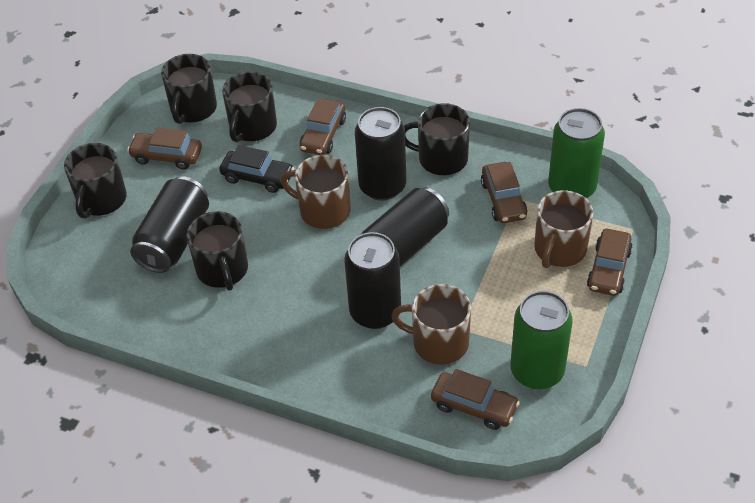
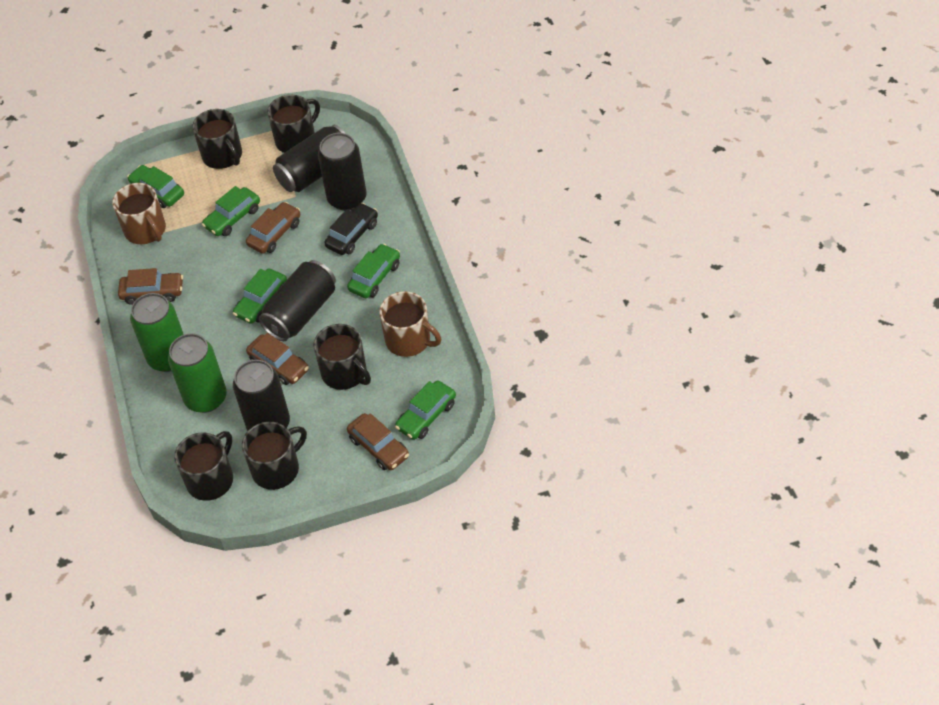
brown car: [127,128,202,170] [300,98,346,155] [431,369,520,430] [481,162,528,223] [587,229,633,296] = 5 -> [118,268,183,305] [246,202,300,254] [246,333,309,385] [347,413,409,470] = 4
brown mug: [281,155,351,229] [391,284,471,365] [534,190,593,268] = 3 -> [112,183,166,244] [379,291,441,357] = 2
green car: none = 0 -> [127,165,184,208] [202,186,260,236] [233,268,287,324] [347,244,400,298] [395,381,456,440] = 5

